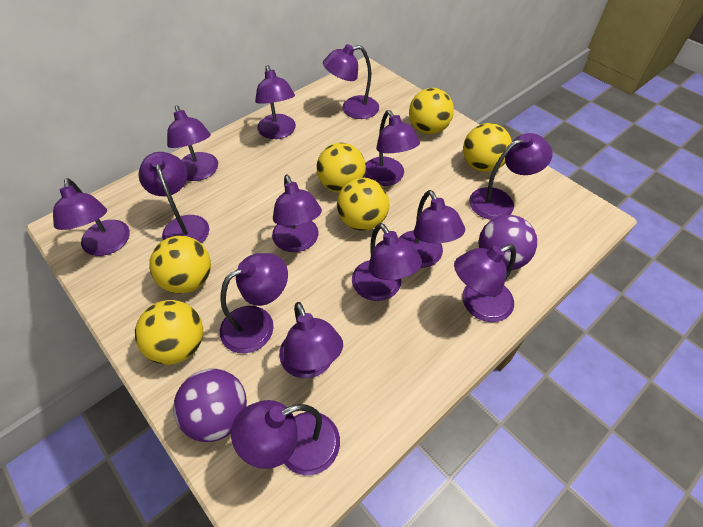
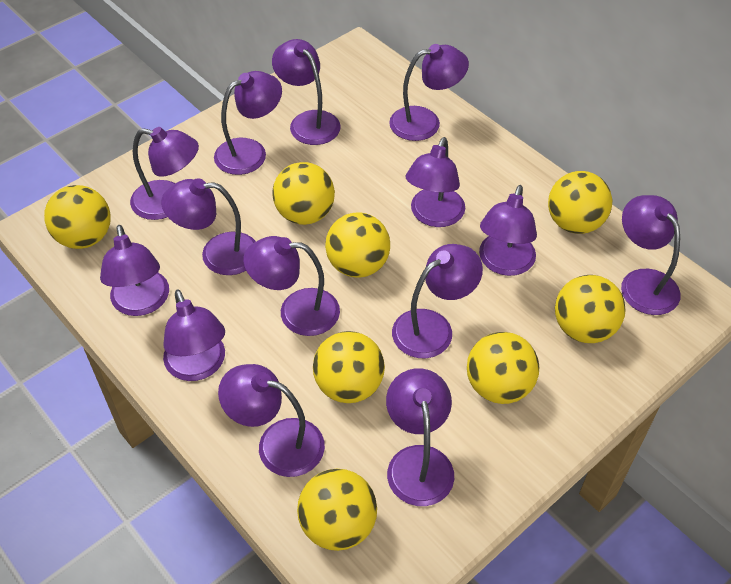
purple ball: [173,369,247,442] [478,215,537,270] = 2 -> none = 0
yellow ball: [135,300,203,365] [149,236,211,294] [317,143,366,193] [337,178,389,231] [409,88,454,134] [463,123,512,172] = 6 -> [44,185,111,249] [273,162,335,225] [297,469,377,551] [313,331,385,403] [325,212,390,277] [467,332,540,404] [548,171,612,234] [555,275,626,343] = 8

